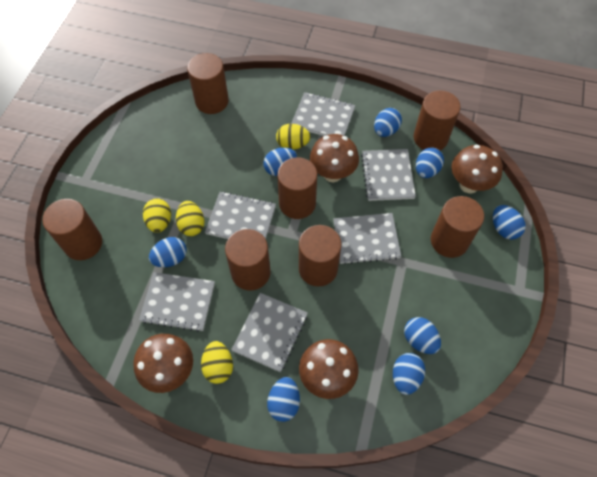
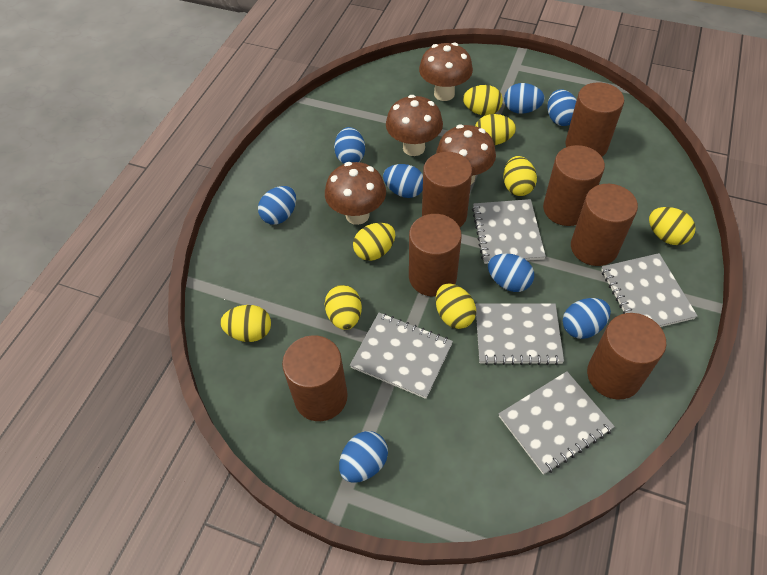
grey notebook: [139,272,215,332] [205,191,276,239] [231,293,308,372] [291,92,355,136] [333,213,401,264] [361,149,416,201] = 6 -> [350,313,453,399] [472,199,546,264] [475,303,564,365] [499,371,615,475] [601,253,697,327] = 5
yellow egg: [143,198,171,233] [176,201,204,236] [201,341,233,384] [276,124,311,150] = 4 -> [220,305,271,342] [324,285,362,330] [353,223,395,261] [436,283,476,329] [463,85,503,116] [475,114,516,145] [503,156,537,196] [649,207,696,245] = 8

